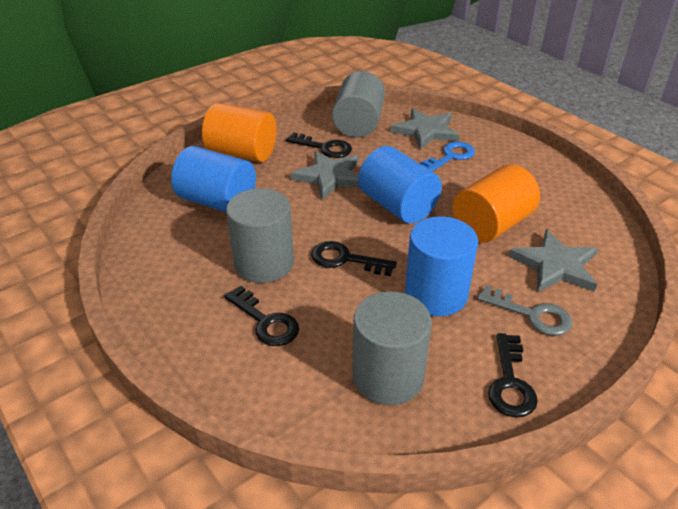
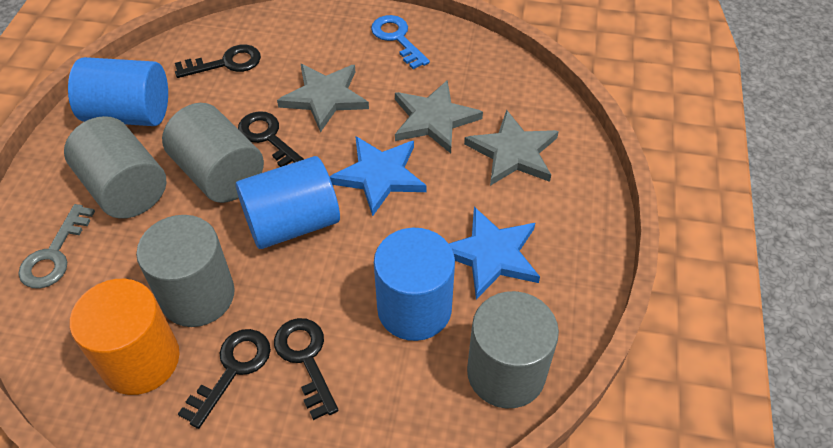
blue star: none = 0 -> [329,136,427,216] [449,207,540,299] = 2
grey cylinder: [226,188,294,283] [332,71,385,138] [352,291,432,405] = 3 -> [64,116,167,219] [136,215,235,327] [162,103,264,203] [467,291,559,408] = 4
orange cylinder: [202,103,277,162] [453,164,540,243] = 2 -> [69,279,180,395] = 1

